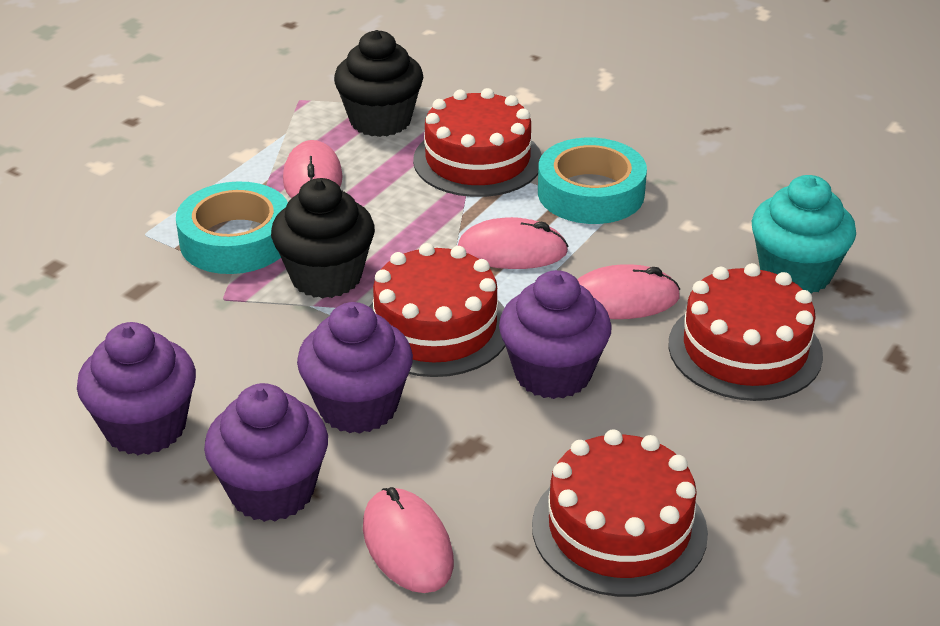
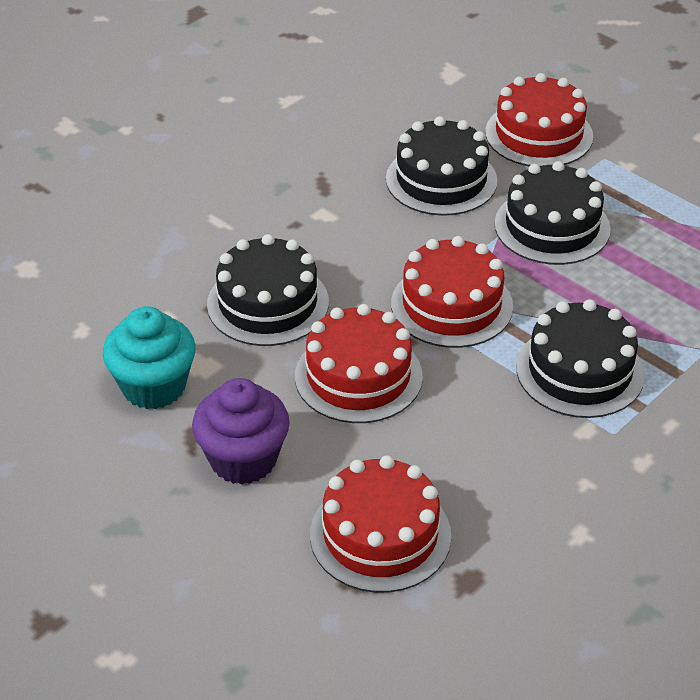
black cake: none = 0 -> [207,234,329,346] [386,116,497,216] [495,161,611,265] [516,299,645,418] = 4
black cupcake: [271,178,375,299] [334,30,423,137] = 2 -> none = 0
pink mouse: [283,140,343,198] [363,487,454,593] [458,217,568,269] [577,264,680,319] = 4 -> none = 0
purple cupcake: [77,322,196,455] [204,383,328,522] [297,302,413,434] [499,270,612,399] = 4 -> [192,378,290,485] = 1
turquoise tape: [176,181,288,274] [538,138,647,224] = 2 -> none = 0

